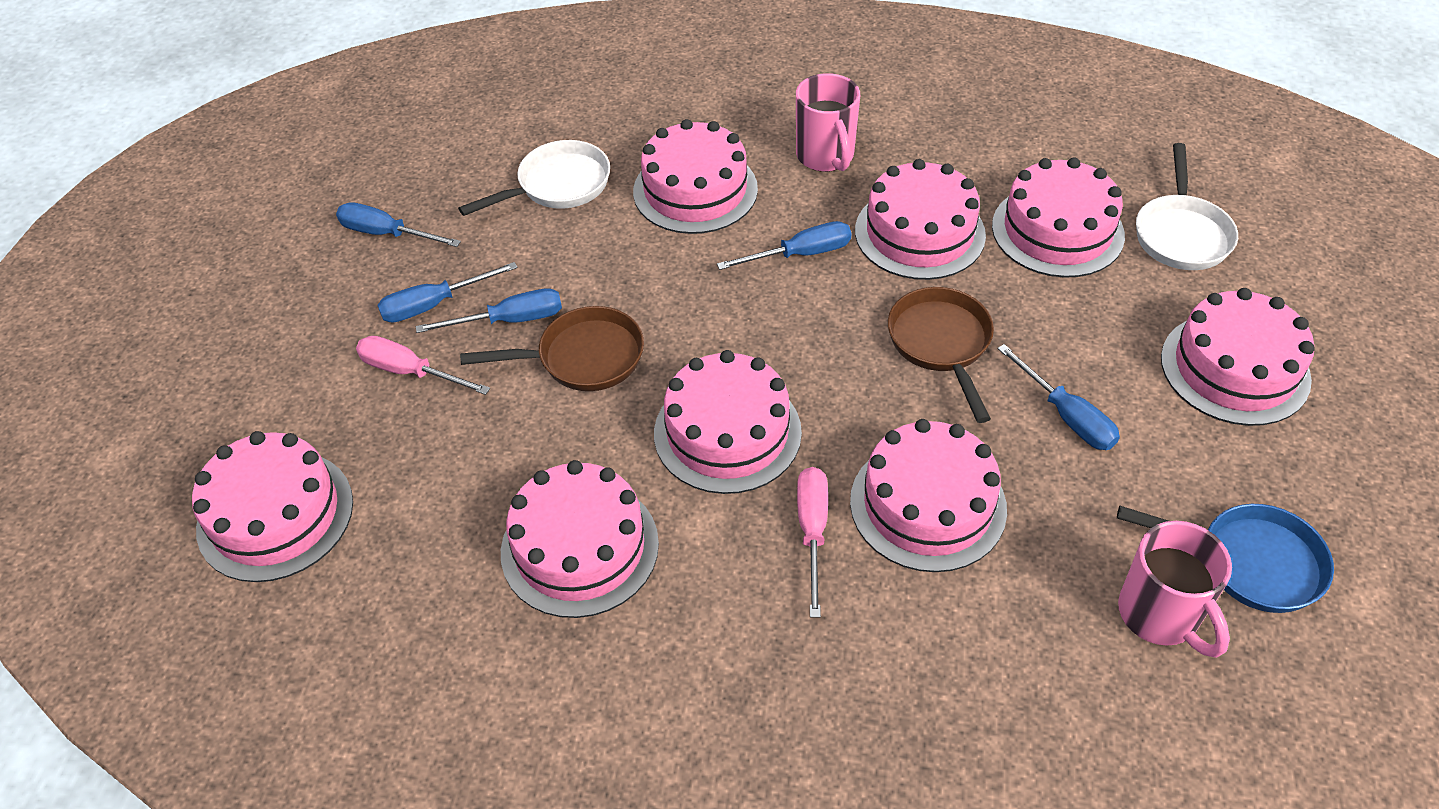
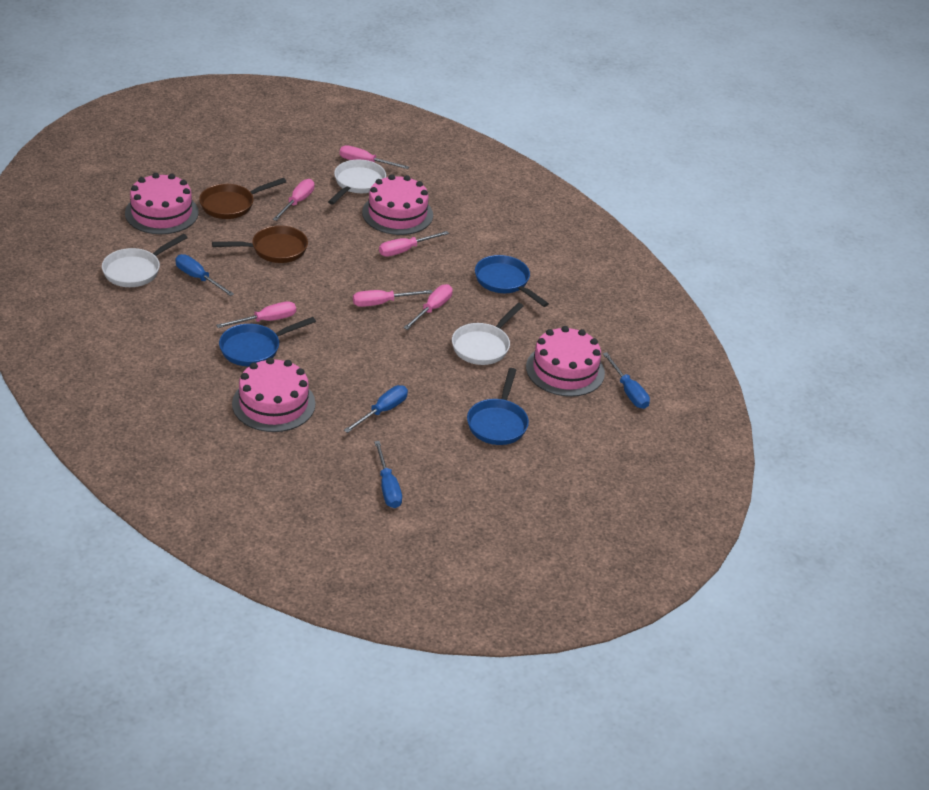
blue pan: [1117,504,1334,613] = 1 -> [219,317,316,366] [467,368,529,445] [475,255,549,307] = 3
blue screwdriver: [336,203,461,247] [377,262,518,323] [416,288,562,333] [717,221,851,270] [997,344,1120,450] = 5 -> [175,254,234,296] [344,385,408,433] [374,441,402,508] [603,352,650,409] = 4
pink cake: [192,431,353,582] [501,460,659,618] [633,119,758,234] [654,350,802,494] [850,419,1007,572] [855,159,986,280] [992,157,1125,278] [1161,288,1315,426] = 8 -> [125,173,199,234] [232,358,315,432] [362,174,433,235] [526,326,605,397] = 4
pink mug: [796,73,860,172] [1118,521,1232,658] = 2 -> none = 0
pink screwdriver: [356,336,490,395] [797,467,828,617] = 2 -> [216,301,296,328] [272,179,314,221] [340,146,409,169] [353,290,433,307] [379,231,449,257] [404,284,453,330] = 6
white pan: [458,140,610,216] [1136,143,1238,270] = 2 -> [102,234,188,287] [328,160,386,205] [452,303,523,365] = 3

